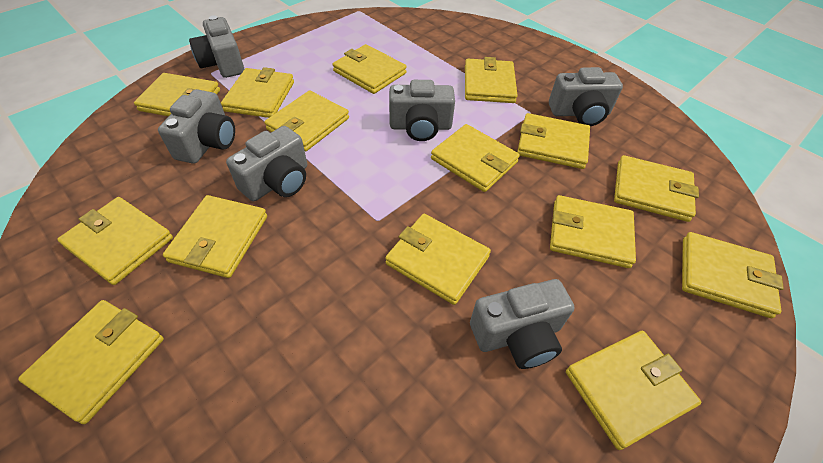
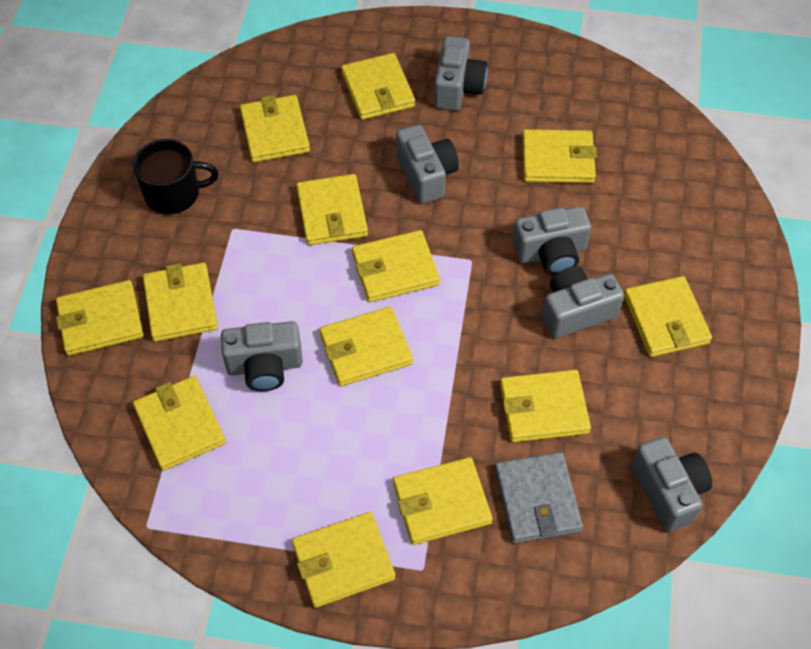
black mug: none = 0 -> [133,139,219,214] = 1
grey wallet: none = 0 -> [495,452,583,543] = 1
yellow wallet: [18,300,164,424] [57,197,173,285] [134,73,220,116] [163,195,267,278] [221,67,294,118] [264,91,349,152] [333,44,407,94] [385,214,491,305] [431,124,520,192] [465,57,518,103] [517,113,590,169] [550,195,636,268] [566,331,701,450] [614,155,699,222] [682,232,784,318] = 15 -> [56,280,143,356] [133,376,226,471] [143,263,218,342] [240,95,310,162] [292,512,395,608] [296,174,368,245] [320,307,413,386] [341,53,415,120] [352,230,440,302] [393,457,492,545] [500,370,591,442] [522,129,597,183] [624,276,712,357] = 13

